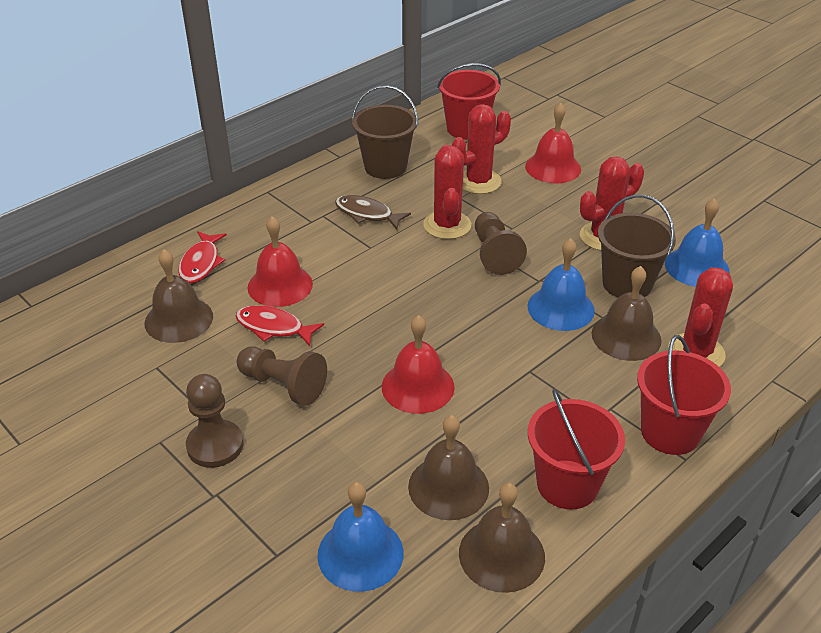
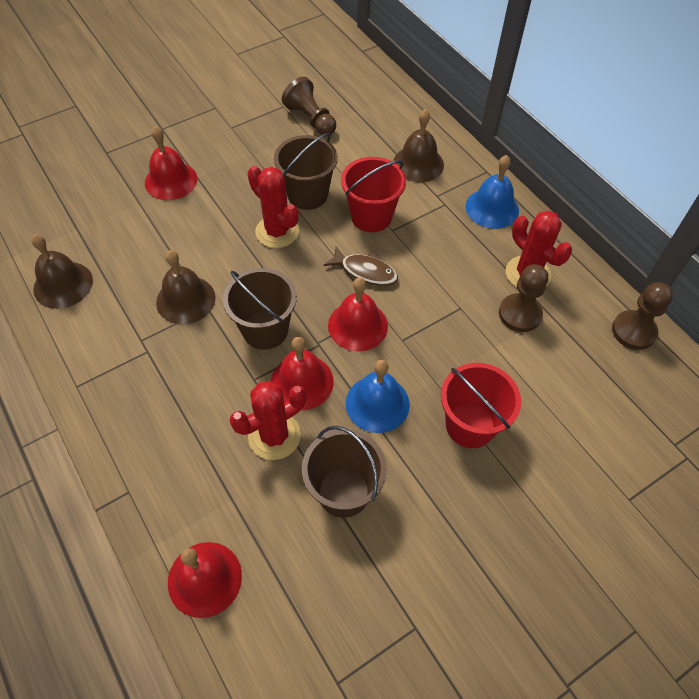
blue bell: [317,482,404,592] [528,238,595,331] [665,198,730,287] = 3 -> [346,360,410,433] [466,155,519,229] = 2
brown bell: [145,249,213,343] [408,415,489,520] [459,483,545,593] [591,266,662,361] = 4 -> [31,234,93,309] [156,250,216,324] [393,109,444,182] = 3
brown bucket: [352,85,418,179] [598,195,676,298] = 2 -> [223,268,297,350] [274,133,338,210] [302,426,387,518] = 3
red bell: [247,216,313,307] [382,315,454,414] [525,103,581,183] = 3 -> [145,126,197,200] [168,542,242,618] [271,337,334,410] [328,278,388,351] = 4
red bucket: [437,63,501,140] [528,389,625,510] [637,335,731,455] = 3 -> [341,157,406,232] [441,363,521,448] = 2
red cactus: [423,145,471,239] [452,104,511,194] [580,156,644,251] [668,267,733,367] = 4 -> [230,381,306,460] [247,166,299,248] [506,211,572,288] = 3
red fish: [178,231,227,283] [236,305,324,346] = 2 -> none = 0

